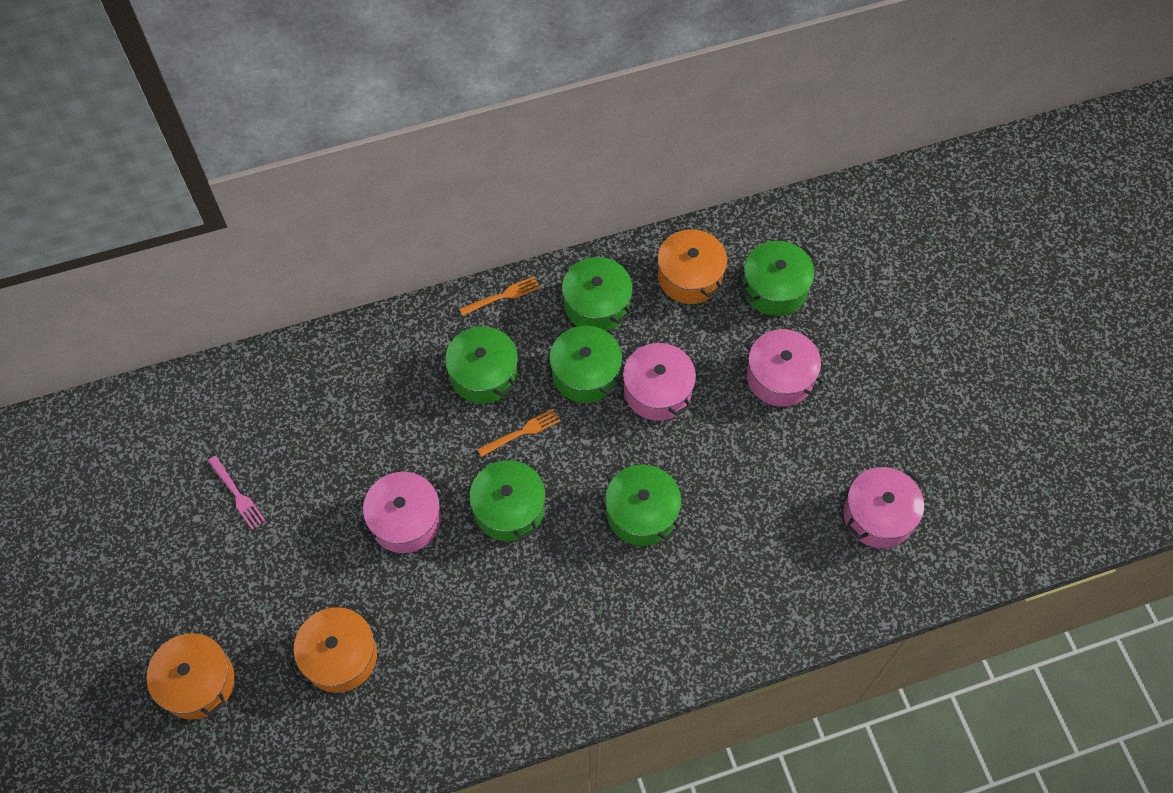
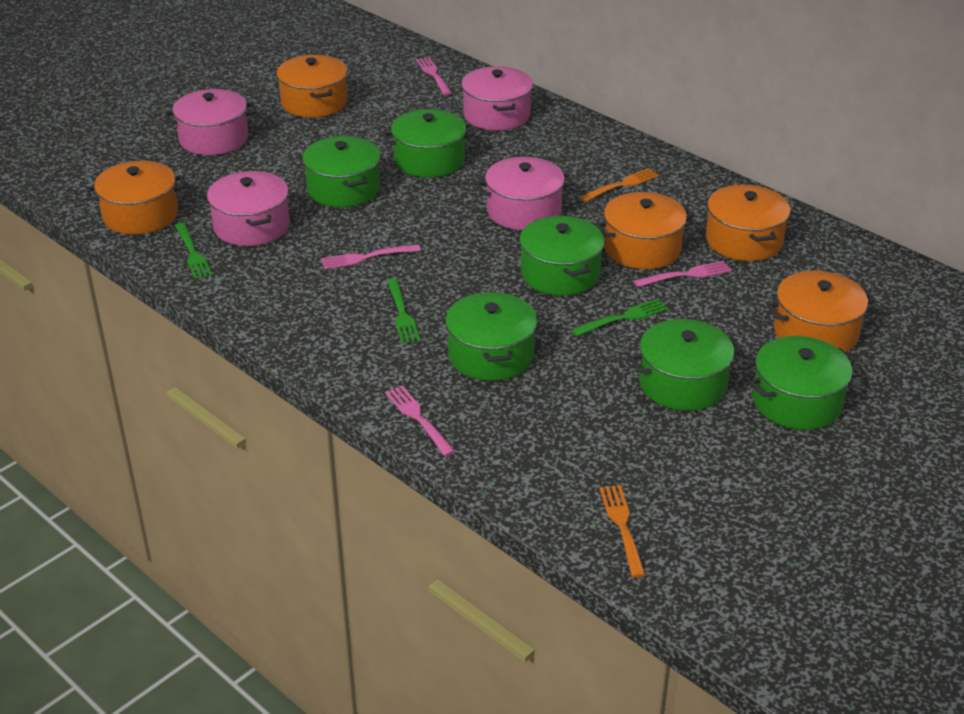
green fork: none = 0 -> [175,223,212,279] [387,278,420,344] [571,299,668,337] = 3
orange pot: [146,633,235,720] [287,607,382,693] [657,228,727,304] = 3 -> [86,161,185,235] [276,55,347,118] [595,192,694,269] [706,184,791,261] [767,271,875,352] = 5
pink fork: [208,456,265,529] = 1 -> [321,244,421,269] [385,385,455,456] [416,57,452,95] [634,261,732,287] = 4

